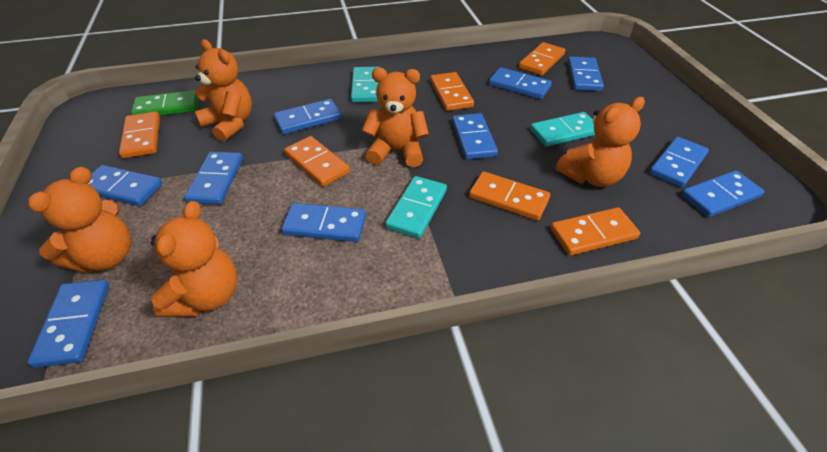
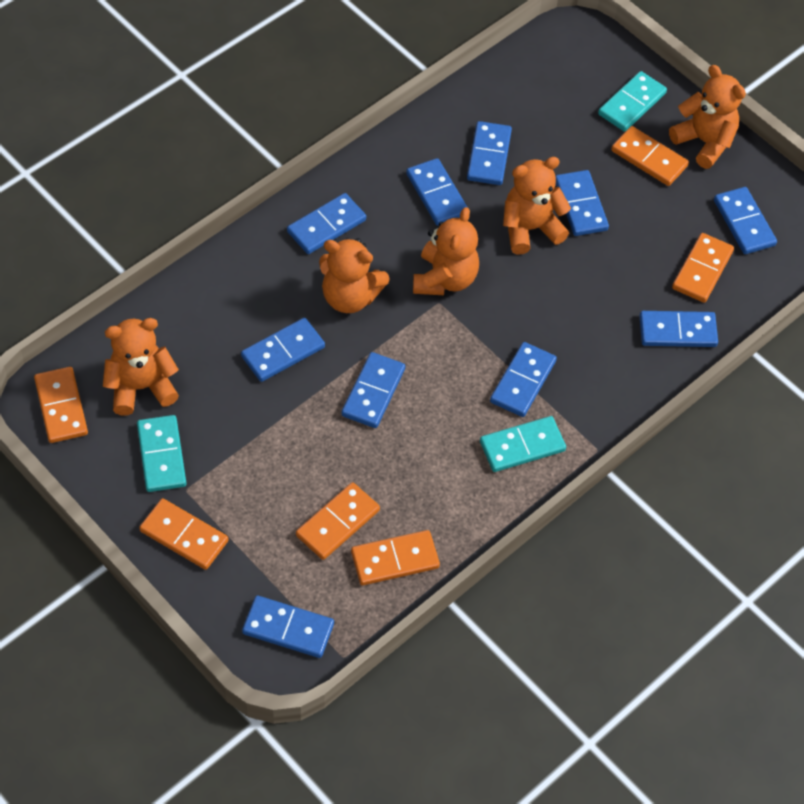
green domino: [131,90,198,116] = 1 -> none = 0

